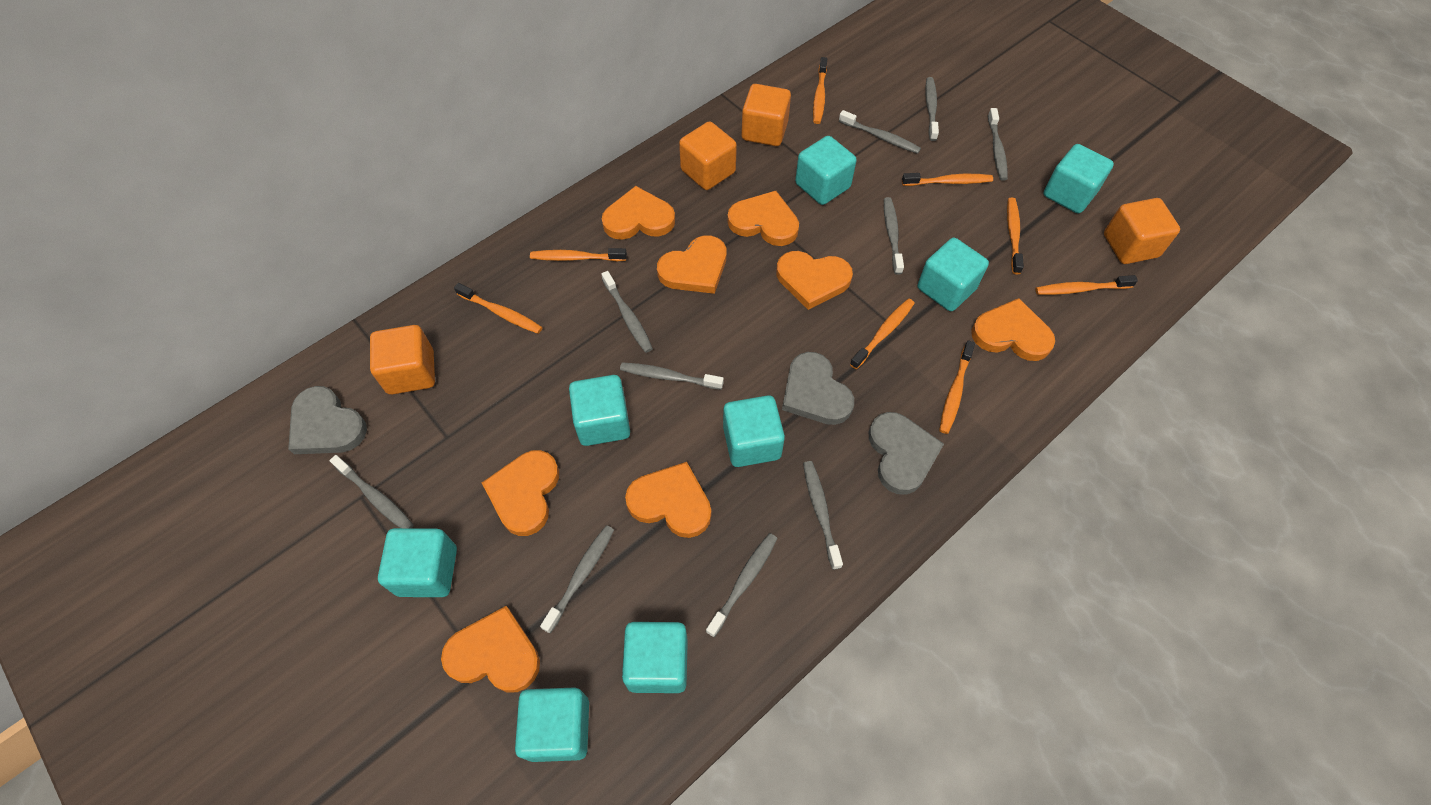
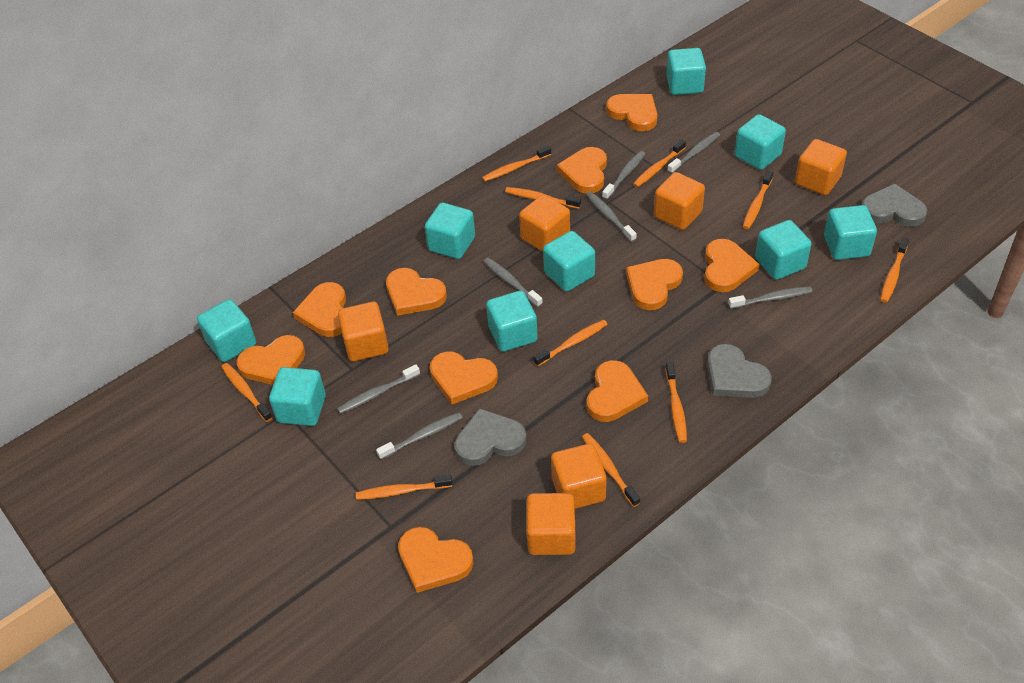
grey toothbrush: [329,455,414,528] [540,525,614,633] [601,271,653,353] [620,362,724,390] [706,533,778,638] [803,461,843,570] [839,110,921,154] [884,197,904,275] [925,77,939,141] [988,108,1008,181] = 10 -> [337,364,420,414] [376,412,463,460] [483,258,543,307] [586,192,637,242] [602,151,645,200] [667,132,720,174] [728,286,812,309] = 7
orange cube: [370,325,435,395] [679,121,737,190] [742,84,791,146] [1104,198,1180,264] = 4 -> [338,302,389,361] [519,195,570,252] [526,493,576,555] [551,444,606,509] [654,172,705,230] [795,139,847,195] = 6
orange heart: [441,606,540,693] [482,450,559,536] [602,186,675,240] [625,462,711,538] [657,235,727,294] [727,191,799,246] [776,251,853,310] [971,298,1055,361] = 8 -> [237,335,305,385] [293,282,346,337] [386,268,447,316] [398,527,474,593] [430,351,498,404] [557,147,607,194] [587,360,648,422] [606,94,658,131] [626,259,683,310] [704,239,760,292] = 10
orange toothbrush: [454,283,542,334] [530,248,627,261] [813,57,827,124] [850,298,915,369] [902,173,993,186] [939,340,975,434] [1007,198,1024,274] [1035,275,1138,295] = 8 -> [221,363,273,422] [356,475,453,500] [482,146,551,182] [505,187,581,209] [533,320,608,366] [582,433,640,507] [633,139,686,188] [665,362,687,443] [743,171,773,229] [880,238,909,303] = 10
turquoise cube: [378,528,457,597] [515,687,589,762] [569,375,630,446] [622,622,688,693] [723,395,785,467] [795,136,857,205] [918,238,989,311] [1044,144,1114,213] = 8 -> [197,299,256,362] [269,367,326,426] [425,203,475,259] [486,290,538,352] [543,231,595,291] [666,48,706,95] [734,114,786,170] [755,220,811,280] [824,205,877,260] = 9

